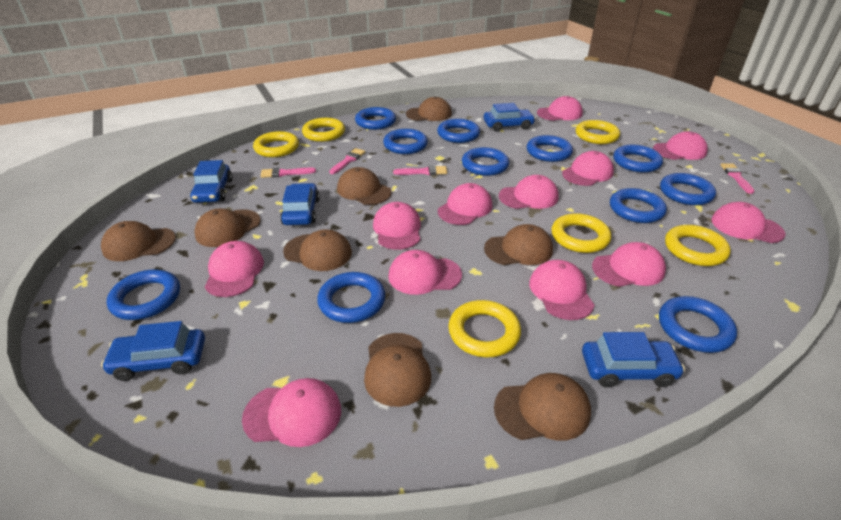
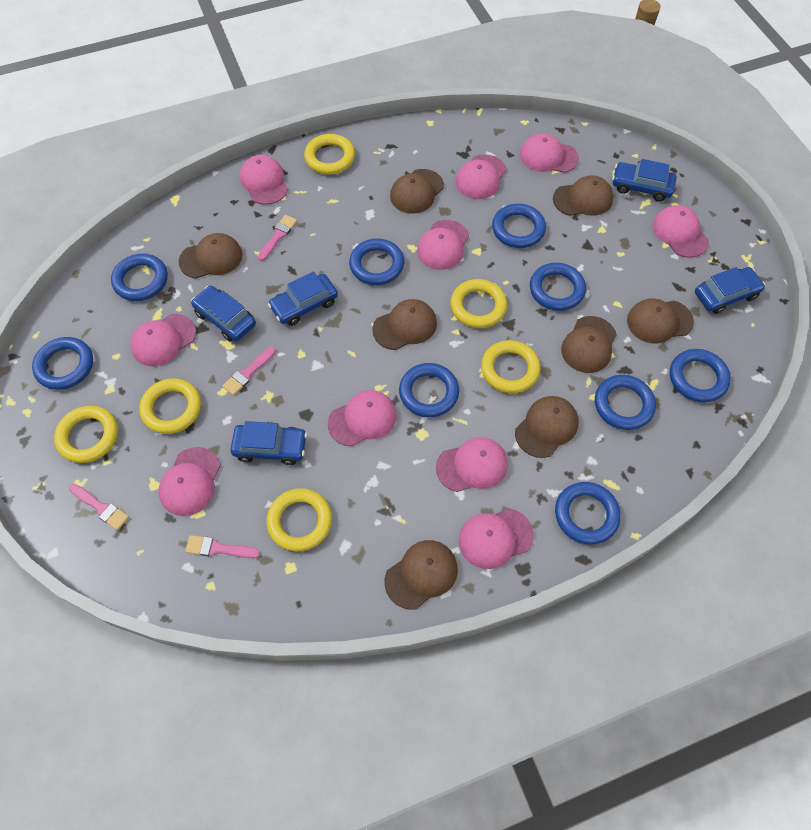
blue ring: [107,270,180,320] [317,272,385,323] [355,107,396,130] [383,129,428,154] [437,119,480,143] [462,147,509,176] [527,135,573,162] [610,188,667,223] [613,145,663,173] [659,296,737,353] [660,173,716,205] = 11 -> [32,337,93,390] [111,254,168,301] [349,239,404,285] [399,363,459,417] [492,204,546,248] [530,263,586,311] [555,482,621,544] [595,375,656,430] [670,349,731,402] = 9
pink cap: [205,241,264,297] [242,378,341,447] [373,202,421,250] [388,250,462,295] [438,183,492,225] [499,175,559,209] [529,260,595,320] [537,96,583,121] [562,151,614,186] [592,242,666,287] [653,131,708,160] [711,202,786,243] = 12 -> [130,314,196,366] [159,447,220,516] [240,155,288,205] [328,390,397,446] [417,220,469,270] [436,437,508,492] [456,154,506,199] [459,508,534,569] [520,133,579,173] [653,205,709,258] = 10

